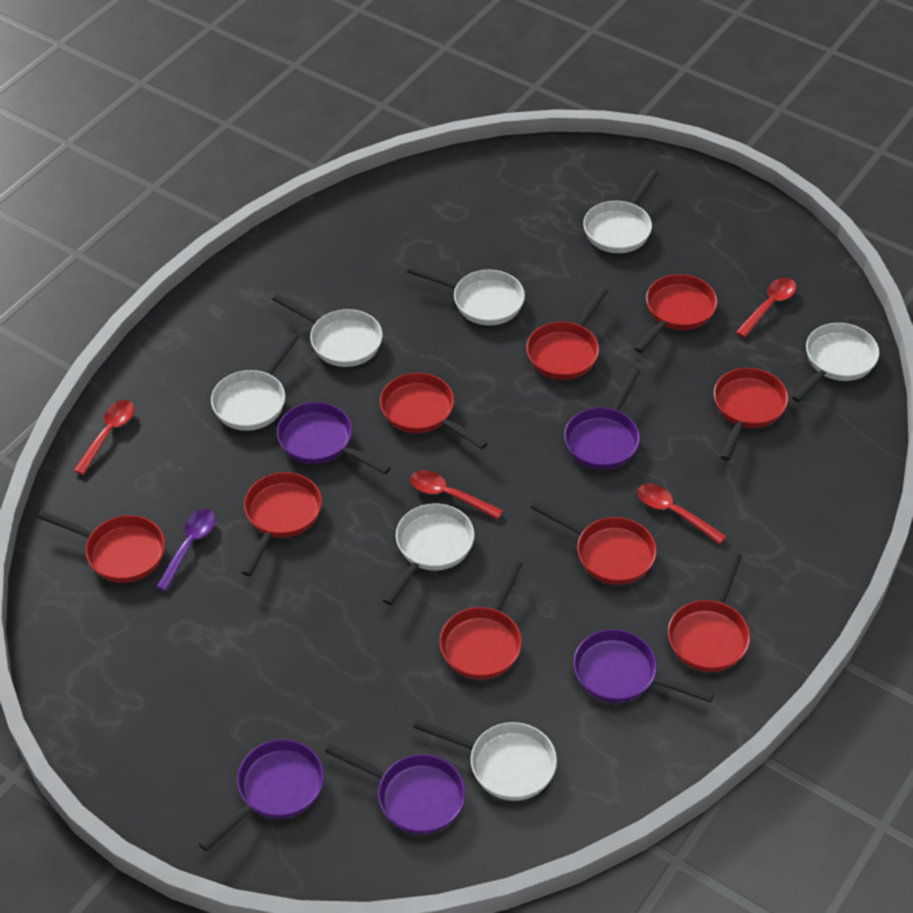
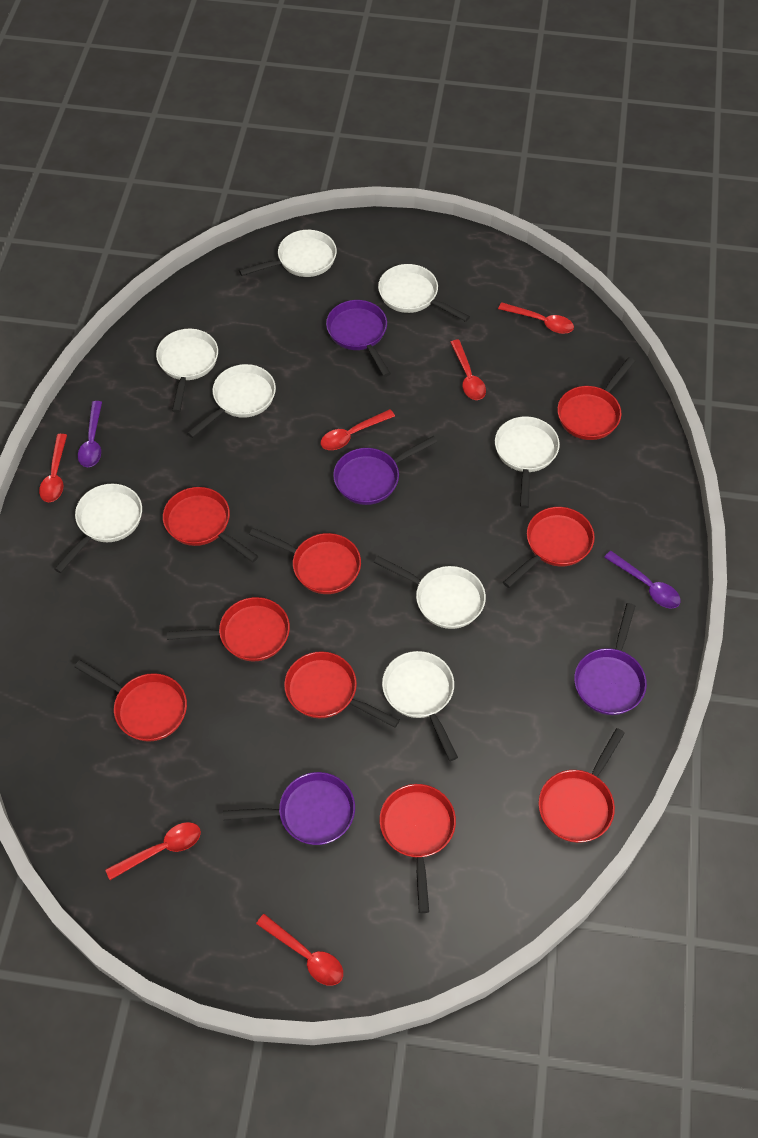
purple pan: [199,739,324,852] [277,402,391,474] [325,743,466,835] [564,368,640,470] [573,630,714,703] = 5 -> [223,772,355,845] [326,300,391,377] [333,436,437,505] [574,603,647,715] = 4
purple spoon: [156,509,216,591] = 1 -> [78,401,102,467] [604,551,681,609] = 2
red spoon: [74,400,135,475] [410,470,503,520] [638,484,727,544] [736,278,796,338] = 4 -> [39,434,67,502] [105,822,201,880] [256,914,343,986] [321,409,395,450] [450,340,486,400] [498,302,574,334] = 6
white pan: [211,333,300,431] [272,294,383,367] [383,503,475,605] [407,266,525,325] [413,719,557,801] [583,169,659,253] [792,323,879,402] = 7 -> [54,484,142,573] [156,329,218,413] [187,364,276,438] [239,230,337,277] [374,556,486,629] [378,264,470,322] [382,651,458,761] [495,416,560,508] = 8

